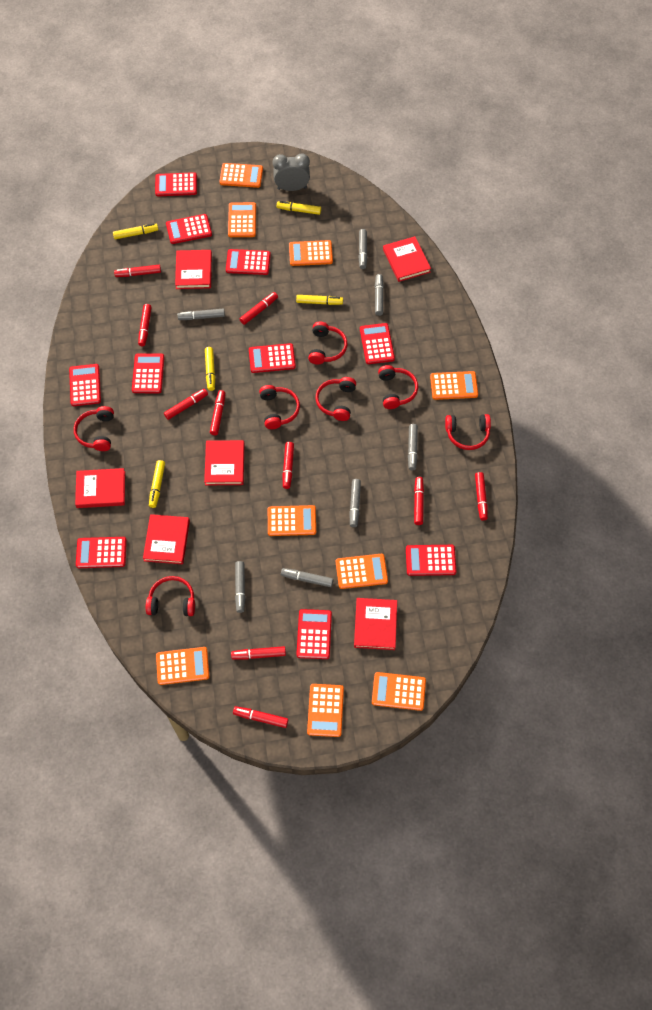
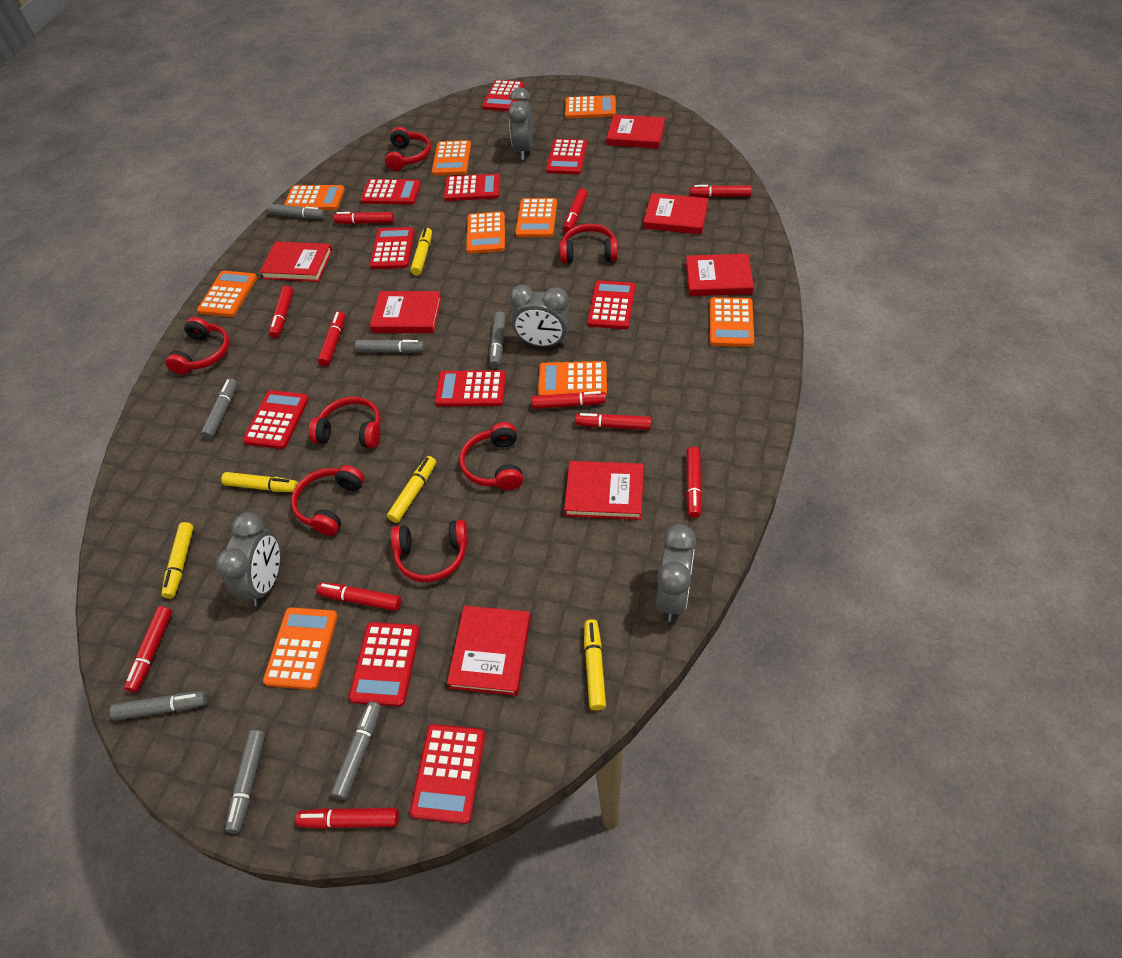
grey clock: [273,153,310,191] = 1 -> [216,512,280,606] [508,87,533,160] [509,285,571,347] [656,524,696,622] = 4
red book: [75,468,125,508] [143,514,190,564] [175,250,212,289] [204,440,245,485] [354,598,397,650] [383,236,431,282] = 6 -> [260,241,333,282] [370,291,442,333] [447,606,531,696] [564,461,644,520] [606,115,665,149] [643,193,709,234] [686,254,754,296] = 7
red marker: [114,265,161,277] [138,304,152,346] [164,389,208,420] [210,390,225,435] [231,646,286,660] [233,706,288,728] [240,292,278,325] [283,442,294,489] [414,477,424,525] [475,472,488,521] = 10 -> [124,606,172,693] [269,286,293,338] [296,808,399,829] [317,582,401,611] [318,311,345,366] [333,212,394,224] [532,391,606,409] [563,188,588,232] [575,413,651,430] [686,446,702,518] [690,185,752,198] = 11

